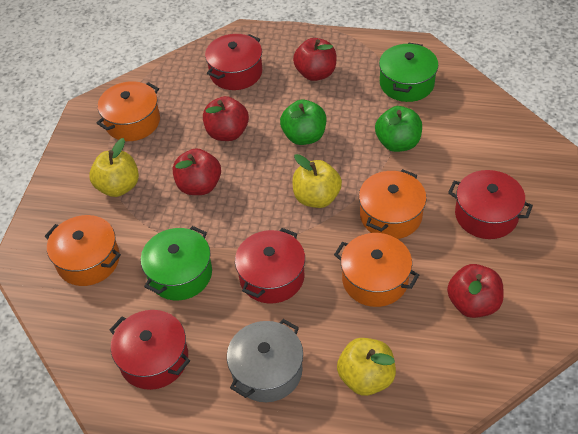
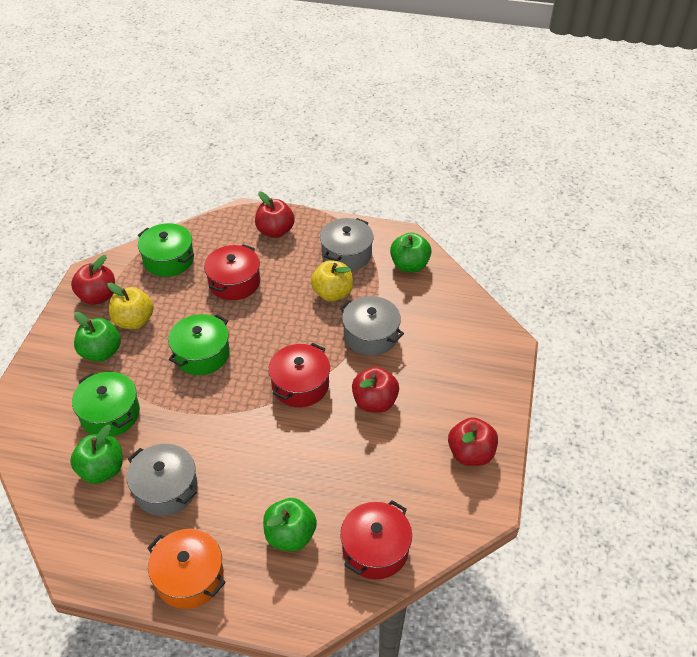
green apple: [280,100,326,145] [375,106,422,152] = 2 -> [70,425,123,484] [74,312,121,362] [263,498,317,551] [390,232,432,272] = 4
green pot: [141,226,212,300] [379,43,438,102] = 2 -> [72,372,140,437] [138,223,194,277] [168,314,230,375] = 3
grey pot: [227,319,303,402] = 1 -> [127,444,198,516] [320,218,374,271] [340,296,404,356] = 3
orange pot: [45,215,121,286] [97,81,160,141] [334,233,419,307] [359,169,427,239] = 4 -> [147,529,226,609] = 1
red pot: [110,310,190,390] [205,34,262,90] [235,228,305,304] [448,170,533,239] = 4 -> [204,244,260,300] [268,343,330,407] [340,500,412,579] = 3
yellow apple: [89,138,139,197] [292,154,342,208] [337,338,396,396] = 3 -> [107,283,154,329] [311,260,353,302] = 2

